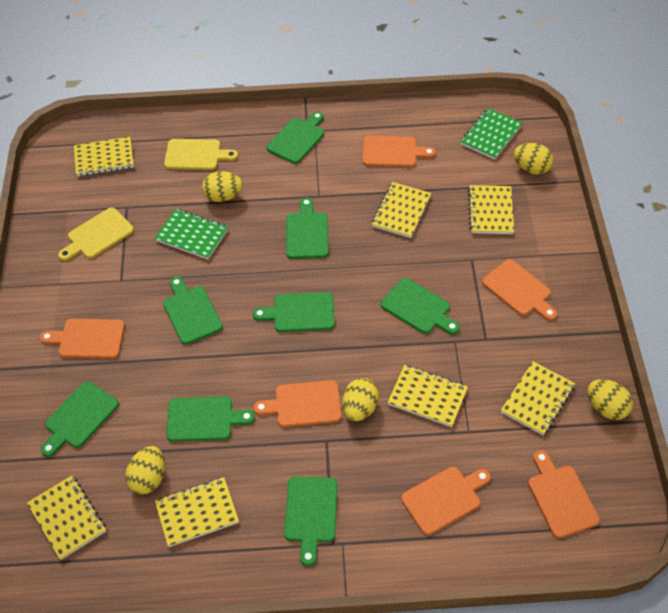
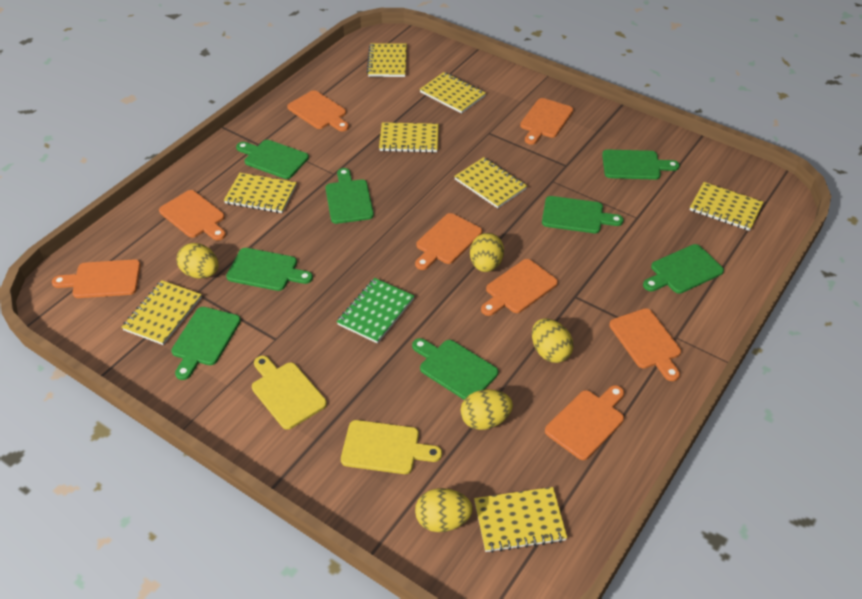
green notebook: [155,209,228,259] [460,108,522,160] = 2 -> [337,278,414,344] = 1
orange cutting board: [40,319,125,359] [253,380,342,427] [363,136,436,167] [401,467,491,535] [482,259,557,321] [528,450,600,538] = 6 -> [52,259,141,298] [159,190,226,241] [287,90,349,131] [415,213,482,270] [481,259,558,316] [520,98,573,145] [545,385,624,460] [609,308,681,381] = 8
yellow notebook: [27,476,106,560] [74,137,134,176] [155,477,239,547] [372,182,431,238] [388,365,468,427] [468,185,514,234] [501,362,575,435] = 7 -> [121,280,202,345] [224,173,297,213] [367,43,407,77] [379,122,439,153] [419,72,486,114] [454,157,527,208] [474,487,567,553] [690,182,764,231] = 8

